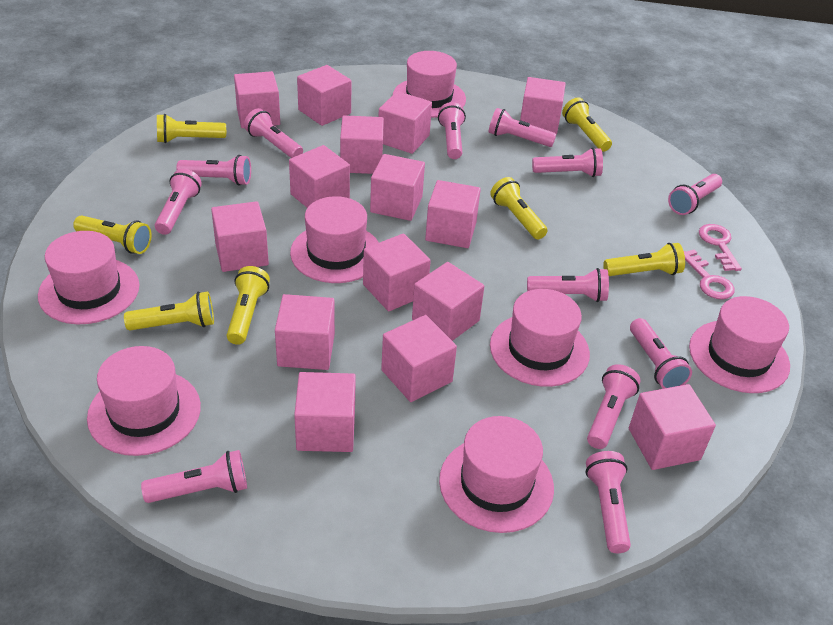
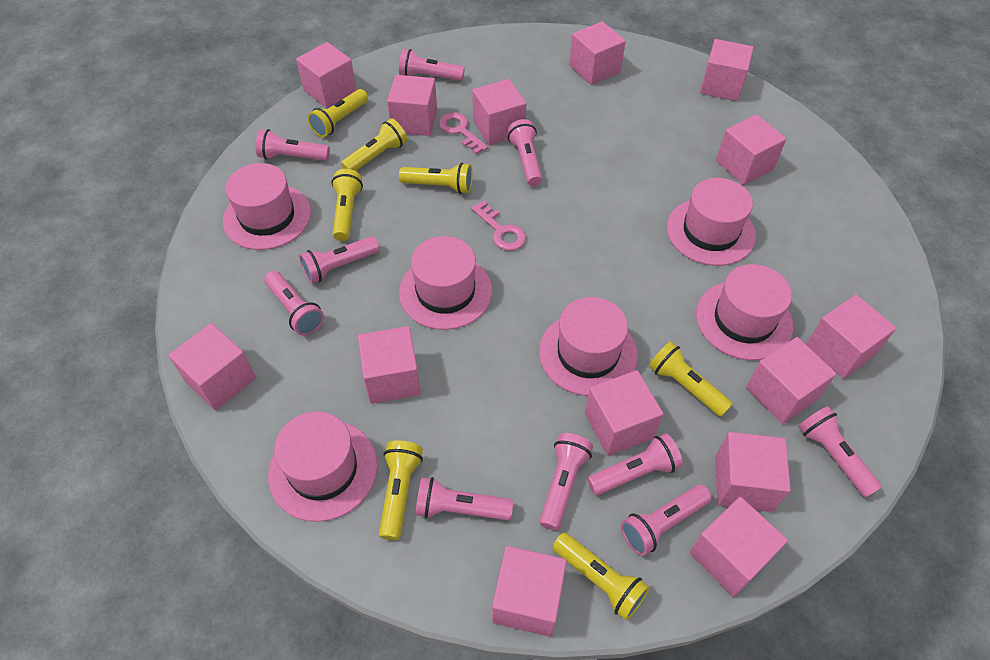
pink cube: [211,201,269,272] [234,71,280,128] [275,294,335,370] [289,145,350,208] [294,372,356,452] [297,65,351,126] [340,115,384,174] [363,233,431,312] [370,154,425,221] [378,91,432,154] [381,315,457,402] [412,262,484,341] [425,180,481,248] [520,77,566,134] [629,384,716,470] = 15 -> [168,323,256,410] [296,42,357,108] [358,326,421,404] [387,75,437,136] [472,79,526,145] [492,546,567,637] [569,21,626,85] [585,370,663,456] [689,497,788,597] [700,39,753,101] [715,432,791,512] [716,115,787,185] [746,337,836,424] [806,295,896,379] = 14
pink flashlight: [141,450,247,503] [155,169,202,235] [176,155,251,186] [244,108,303,158] [438,102,466,159] [489,108,556,147] [527,268,609,302] [532,148,603,177] [585,451,631,553] [587,364,640,449] [630,318,692,389] [668,174,722,215] = 12 -> [255,129,330,161] [264,271,324,336] [299,236,380,284] [399,49,465,81] [415,477,513,521] [507,119,543,186] [540,433,593,531] [587,433,683,495] [621,484,712,556] [798,406,882,498] = 10
pink hat: [38,231,140,324] [87,346,201,456] [290,196,379,283] [393,51,466,118] [439,416,554,533] [490,289,590,387] [689,296,790,393] = 7 -> [223,163,311,250] [268,412,378,522] [399,236,492,330] [539,297,638,396] [667,178,756,266] [696,264,793,360] = 6

